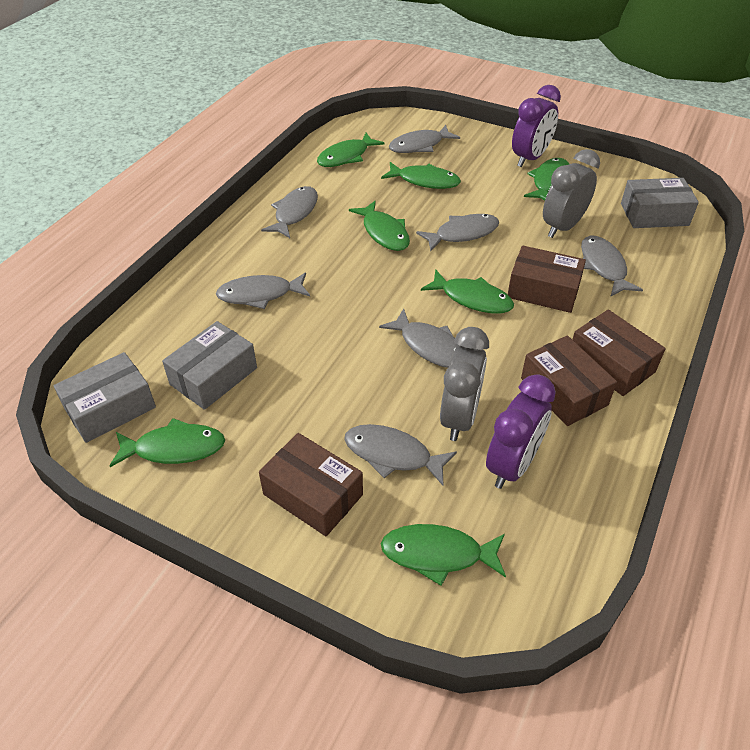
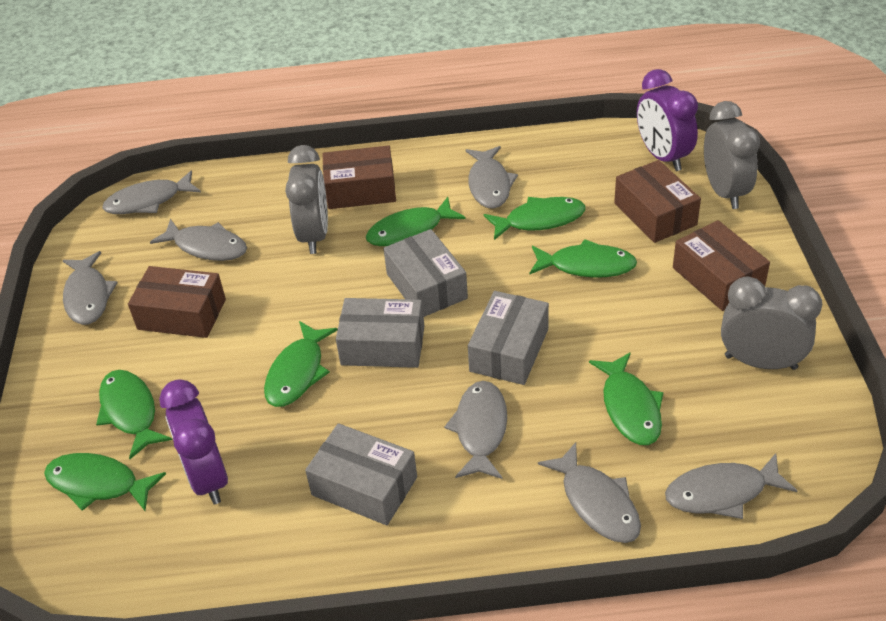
grey box: [53,352,156,443] [162,321,257,410] [621,178,699,228] = 3 -> [305,423,417,525] [336,298,424,368] [383,229,468,317] [468,291,549,385] = 4
grey clock: [440,327,489,441] [543,149,600,238] = 2 -> [285,145,328,254] [704,101,760,209] [721,276,822,370] = 3

